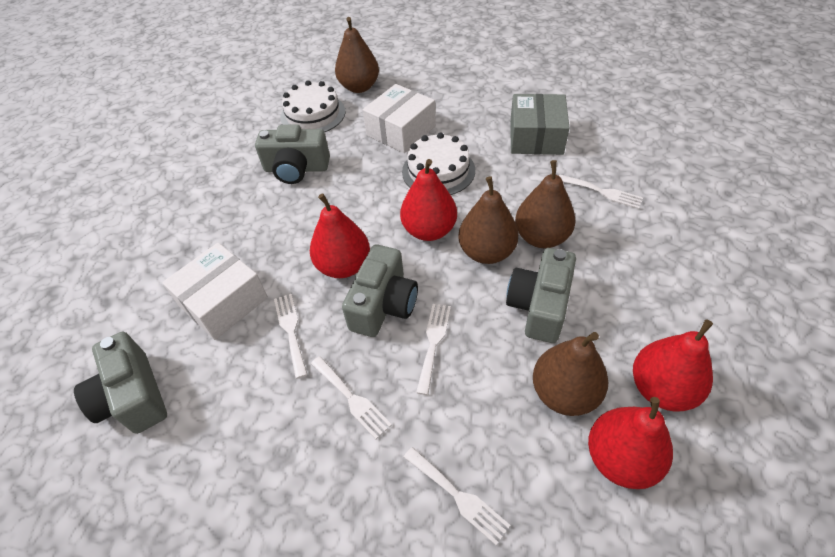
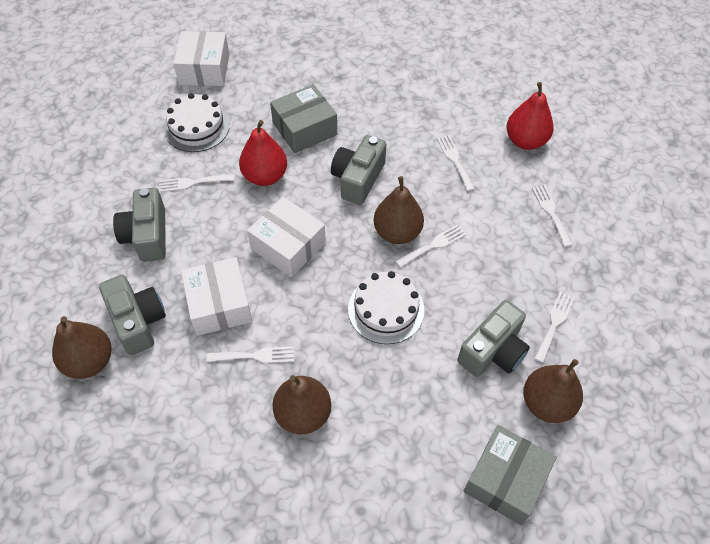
grey box: [510,94,569,155] = 1 -> [270,84,337,153] [464,425,557,525] = 2
red pear: [310,194,370,278] [400,159,457,241] [588,397,673,489] [633,320,713,412] = 4 -> [239,120,287,186] [506,82,554,150] = 2
white box: [162,243,268,340] [362,84,436,153] = 2 -> [173,31,230,86] [181,257,252,336] [247,197,326,277] = 3
white fork: [274,294,308,379] [311,356,392,439] [404,447,511,545] [416,304,451,395] [559,175,643,209] = 5 -> [159,174,235,192] [207,346,294,363] [395,224,466,268] [437,135,475,191] [532,185,573,247] [534,292,574,363] = 6

